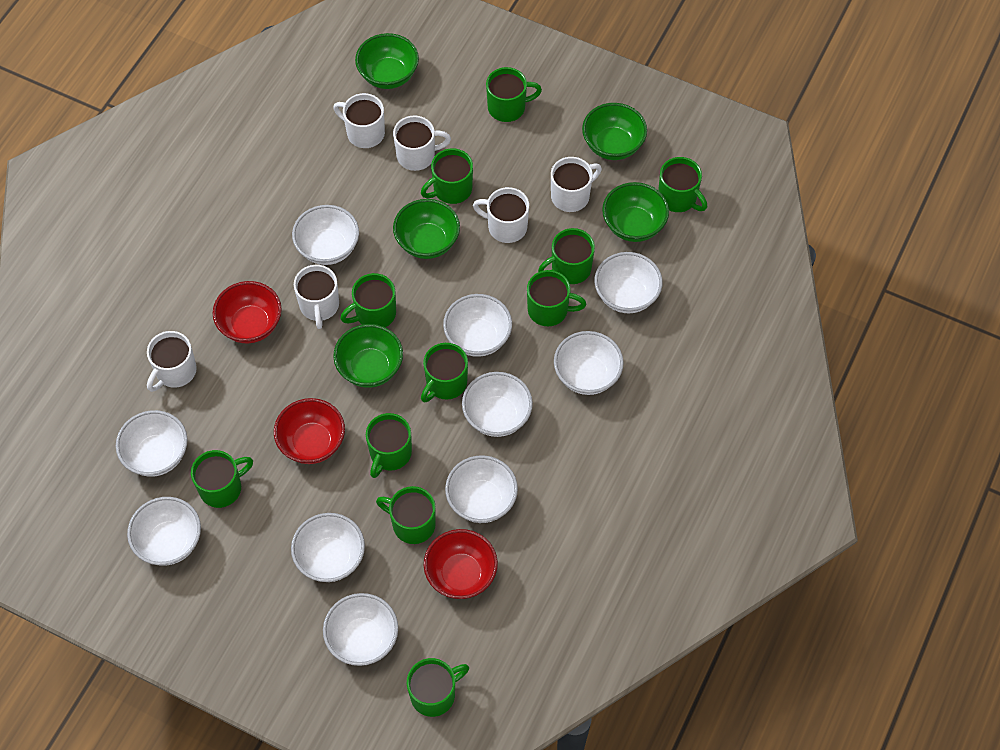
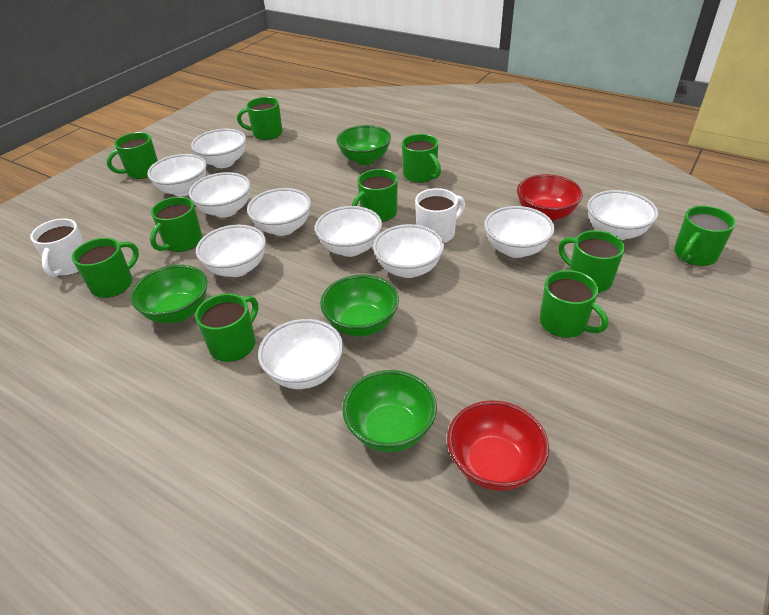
green bowl: [333,324,403,388] [355,33,419,89] [393,199,460,259] [582,103,647,160] [602,182,669,242] = 5 -> [130,265,208,323] [320,275,399,337] [336,125,391,165] [342,370,437,452] = 4
green mug: [191,450,253,508] [340,273,396,327] [366,413,412,478] [376,486,436,544] [407,658,469,717] [421,148,473,204] [421,343,468,402] [486,67,542,122] [527,270,586,326] [538,228,595,284] [658,157,707,212] = 11 -> [72,238,139,298] [106,132,158,179] [150,197,202,252] [195,293,258,362] [237,97,283,140] [352,169,398,222] [401,134,441,183] [540,270,608,338] [558,230,625,293] [674,206,736,266] = 10
red bowl: [213,281,282,343] [274,398,345,464] [424,529,498,599] = 3 -> [447,400,549,491] [517,174,583,221] = 2
white mug: [147,331,197,392] [294,265,339,329] [333,93,385,148] [393,115,451,171] [473,187,529,243] [551,157,602,212] = 6 -> [30,218,85,277] [415,188,465,243] = 2

